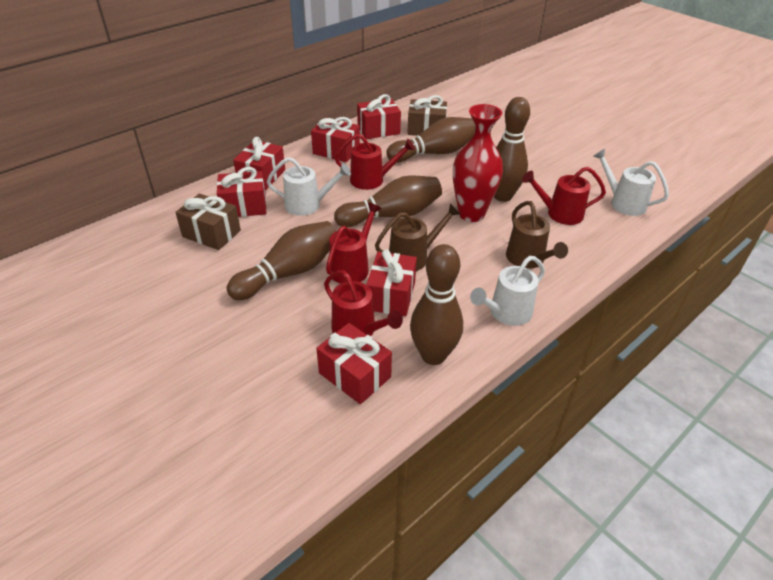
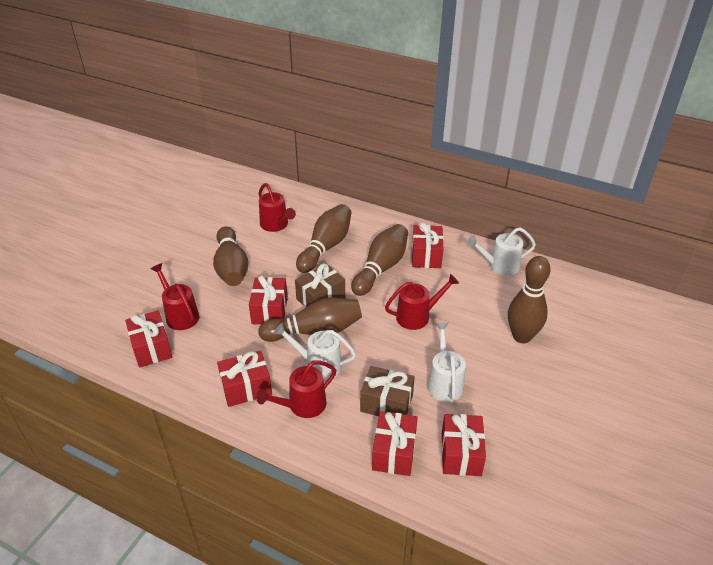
brown watering can: [375,204,460,271] [506,201,568,269] = 2 -> none = 0
red vase: [453,104,503,222] = 1 -> none = 0

